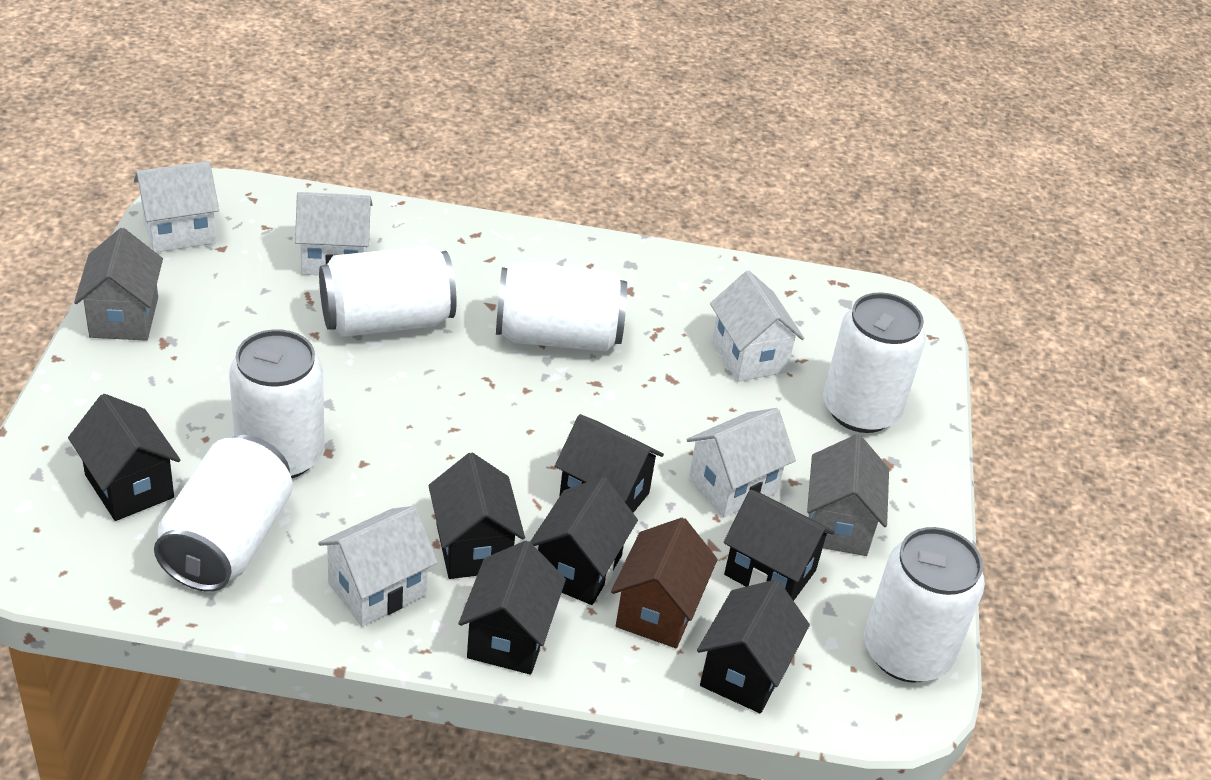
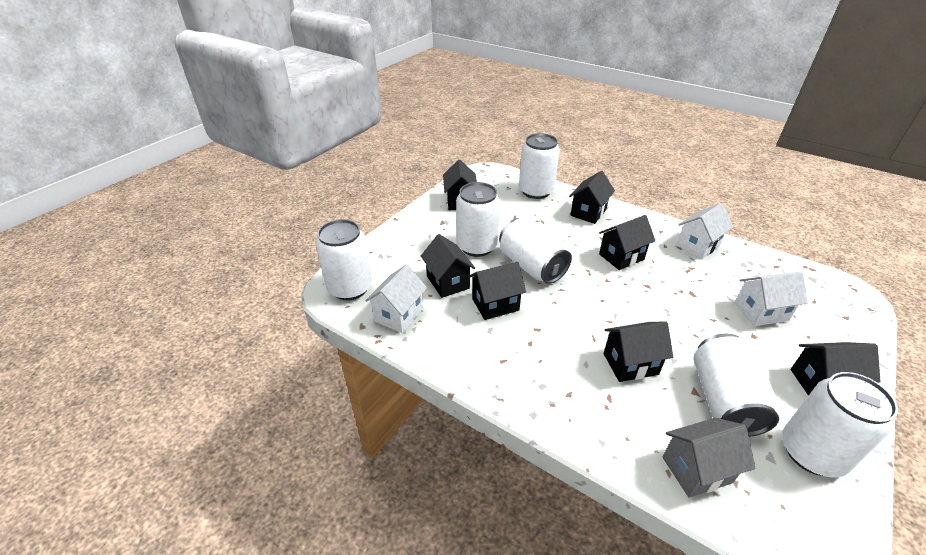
brown house: [611,518,718,648] = 1 -> none = 0
grey house: [74,228,163,341] [807,434,889,556] = 2 -> [663,418,755,498] = 1
white house: [134,161,219,252] [295,192,373,275] [318,506,438,626] [686,408,796,517] [710,271,804,382] = 5 -> [365,264,427,333] [676,203,733,259] [735,271,808,326] = 3

